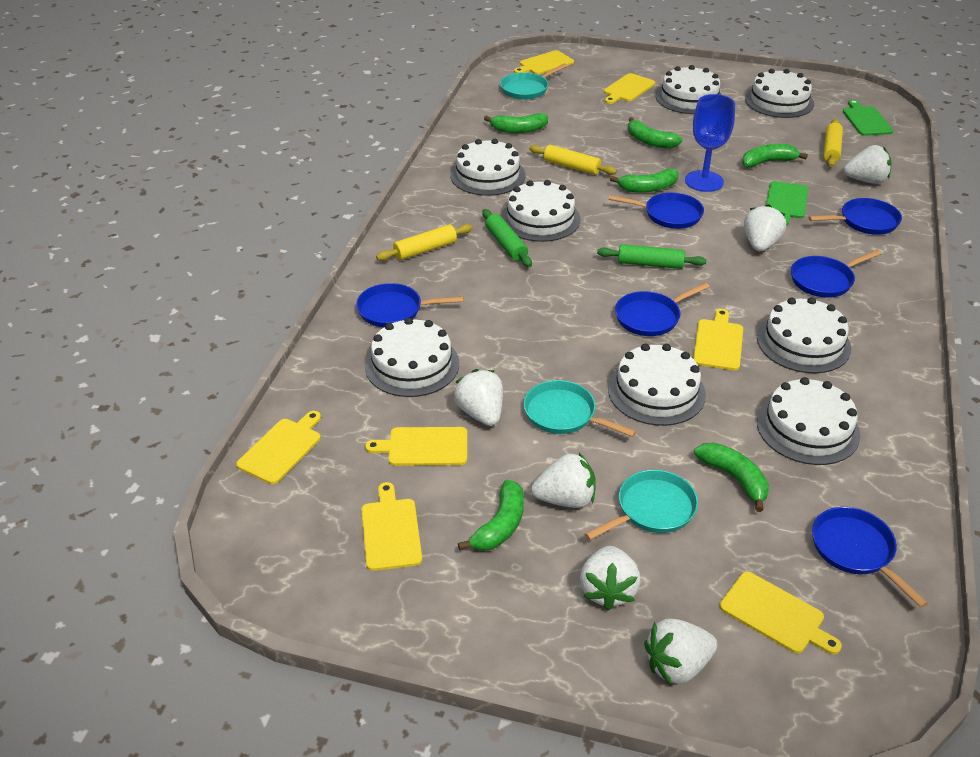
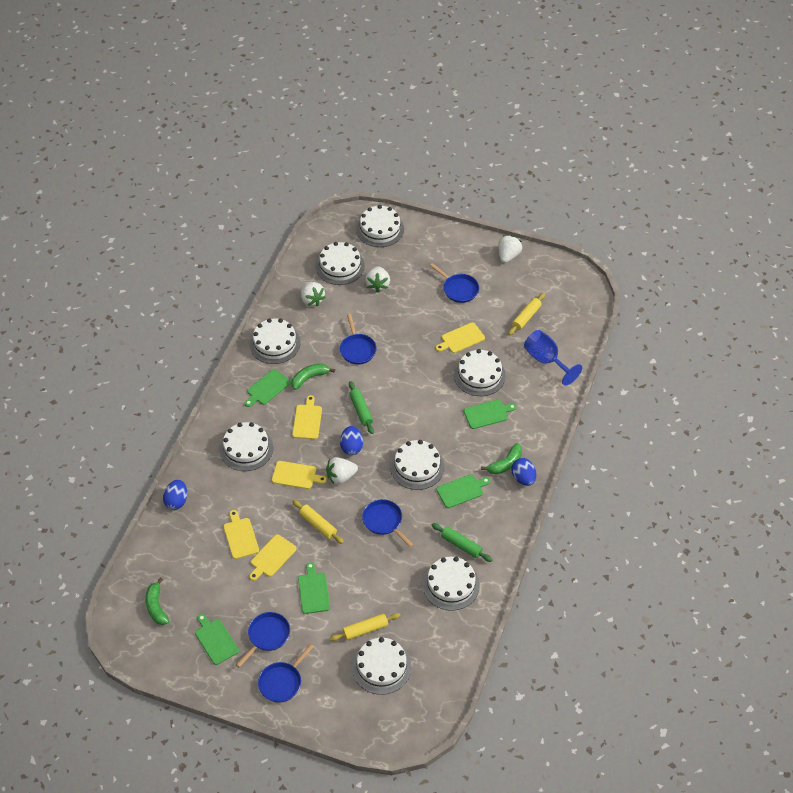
blue egg: none = 0 -> [163,480,187,510] [340,426,363,455] [511,458,536,486] = 3
blue pan: [356,283,463,327] [609,192,704,229] [615,282,710,336] [791,250,881,298] [809,198,902,235] [812,507,928,608] = 6 -> [236,612,290,668] [258,644,314,703] [340,314,377,365] [362,499,414,548] [430,263,479,303] = 5
green banana: [458,480,524,551] [484,113,548,133] [610,168,679,193] [628,117,683,149] [694,443,769,512] [742,144,808,168] = 6 -> [145,578,169,625] [292,363,335,390] [481,443,522,474] = 3
green cutting board: [766,181,808,226] [843,99,893,136] = 2 -> [195,614,239,665] [245,369,291,407] [298,562,330,614] [436,474,490,508] [464,400,516,429] = 5
turquoise pan: [500,63,568,100] [524,380,636,437] [584,470,698,540] = 3 -> none = 0
white strawberry: [454,369,503,426] [531,453,595,508] [580,546,641,610] [644,618,717,685] [744,204,786,251] [844,145,891,184] = 6 -> [301,282,326,306] [326,457,358,485] [365,267,390,293] [498,235,522,263] = 4
yellow cutting board: [236,411,321,484] [361,482,422,571] [365,427,467,466] [514,50,574,75] [604,73,655,104] [693,309,743,371] [720,572,842,655] = 7 -> [223,510,259,559] [249,534,297,581] [272,461,327,489] [292,395,322,439] [436,322,485,353] = 5

